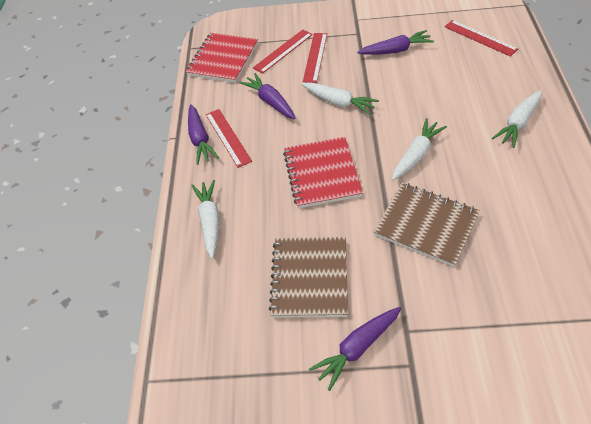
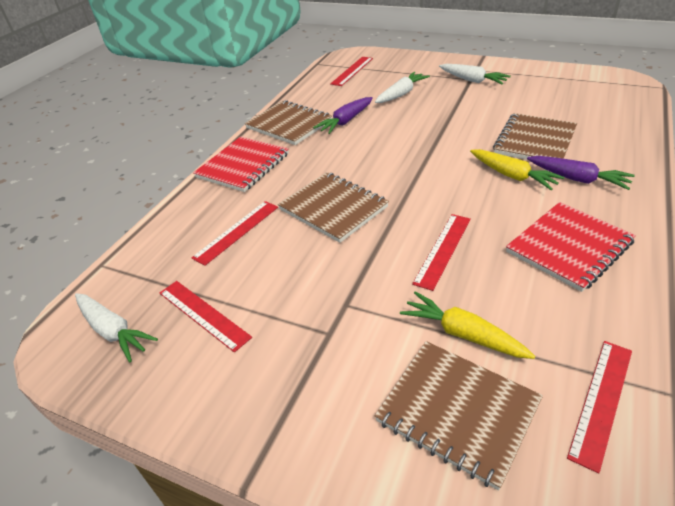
brown notebook: [269,237,348,318] [374,183,480,267] = 2 -> [245,100,332,145] [278,172,389,243] [375,341,543,490] [493,113,577,160] = 4
purple carrot: [188,104,219,165] [239,73,296,119] [309,307,401,391] [357,30,434,55] = 4 -> [313,97,373,134] [527,156,635,190] = 2
red ruler: [206,109,252,168] [253,30,313,74] [303,33,327,83] [444,20,518,57] = 4 -> [160,281,252,352] [192,201,278,266] [330,57,373,86] [412,214,471,291] [567,341,632,473] = 5
white carrot: [191,180,219,258] [302,82,379,115] [392,118,447,180] [492,90,542,148] = 4 -> [75,293,158,362] [375,72,430,103] [439,64,511,85] = 3
yellow carrot: none = 0 -> [400,291,535,359] [470,149,564,190] = 2

